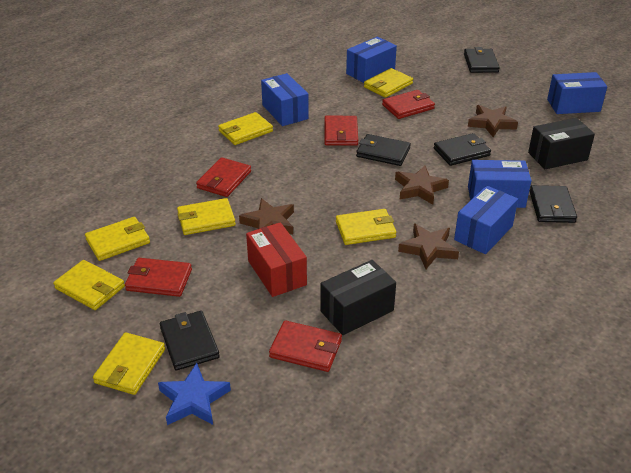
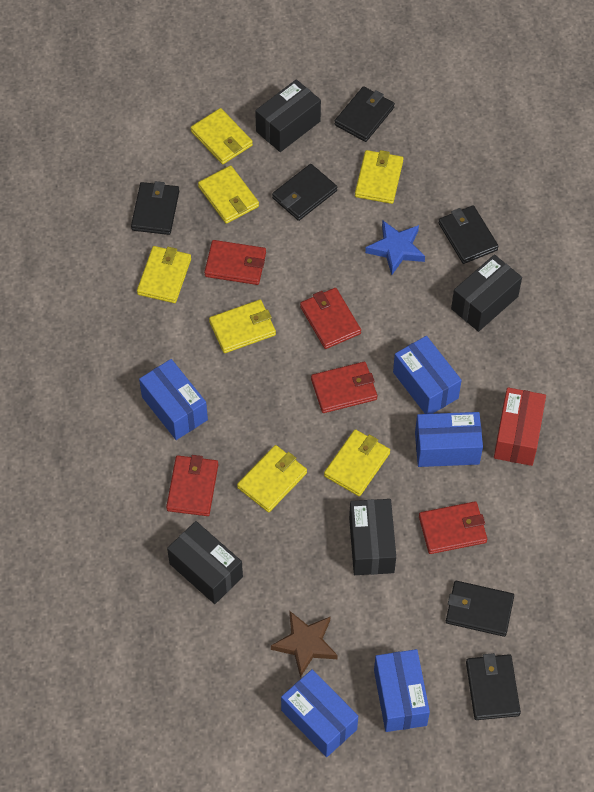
black box: [320,260,396,335] [528,118,595,169] = 2 -> [167,521,243,604] [255,79,321,152] [349,499,396,575] [451,255,522,332] = 4
black wallet: [160,311,220,370] [356,134,411,166] [433,133,491,166] [464,47,500,73] [530,185,577,223] = 5 -> [131,181,179,235] [272,164,337,221] [334,86,395,142] [438,205,499,264] [446,581,514,637] [466,653,521,720] = 6
brown star: [239,198,294,234] [395,166,449,205] [398,223,459,269] [468,105,518,137] = 4 -> [271,611,338,677] = 1

